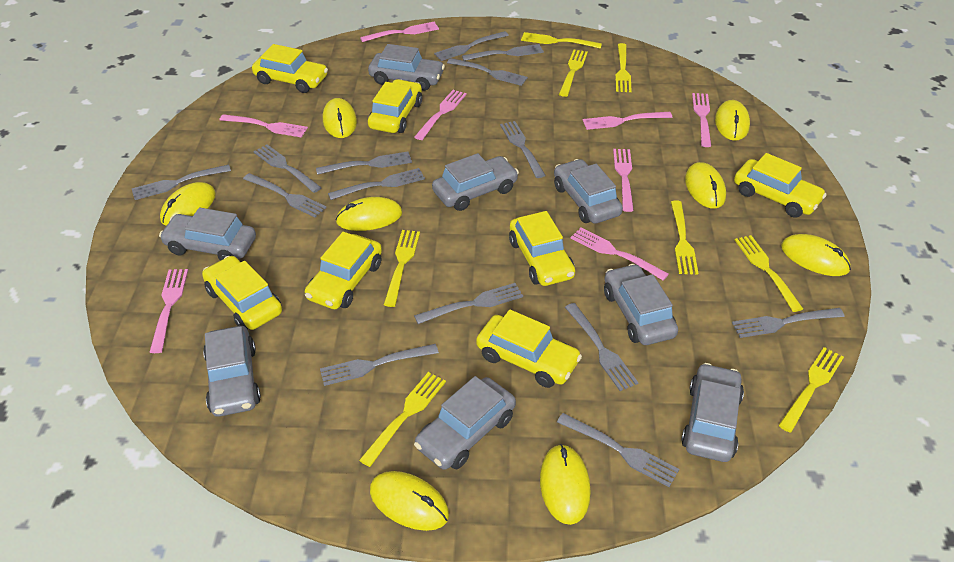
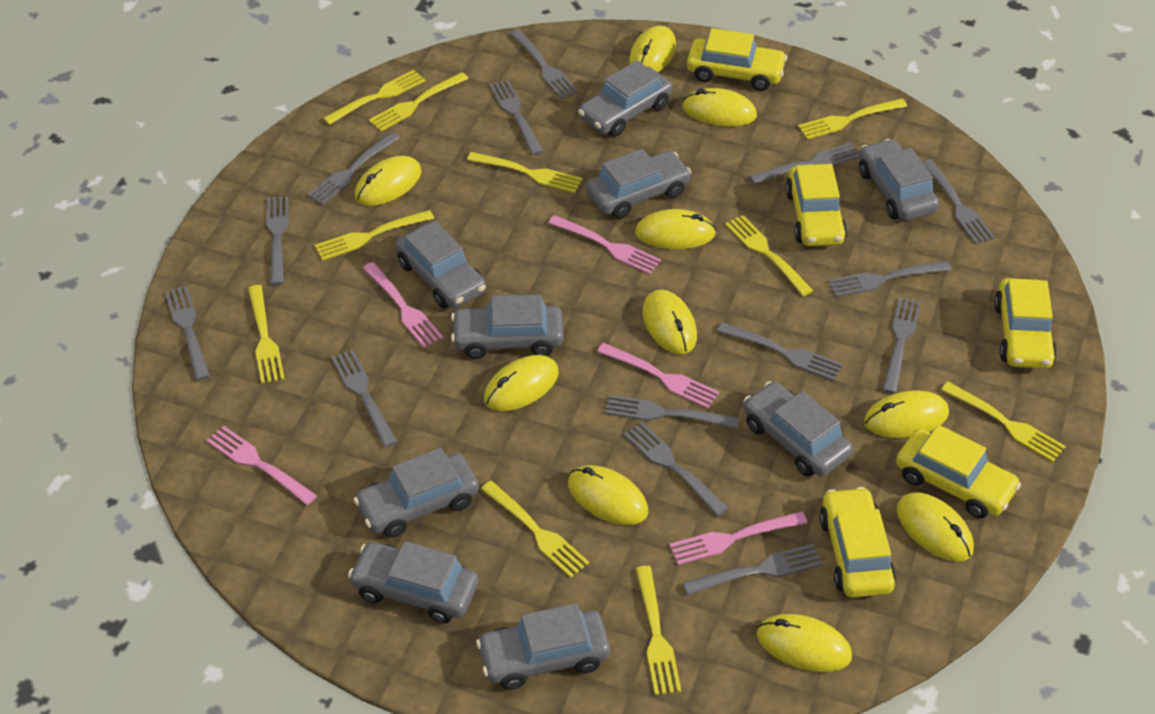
grey car: [159,208,256,261] [203,326,261,417] [368,44,445,91] [414,376,516,470] [432,153,519,211] [554,159,623,224] [604,264,678,345] [681,363,744,462] = 8 -> [348,541,478,623] [354,447,479,538] [395,221,486,309] [451,294,563,359] [476,603,610,690] [578,60,672,137] [586,149,692,219] [743,381,853,477] [859,139,939,221] = 9
pink fork: [150,269,188,353] [220,114,308,138] [360,22,439,42] [414,90,467,140] [571,227,669,281] [583,112,672,130] [613,149,634,212] [692,93,711,147] = 8 -> [206,426,317,505] [363,262,443,348] [548,215,661,274] [597,343,719,409] [669,512,808,565] = 5
yellow car: [202,256,282,330] [252,44,328,93] [305,232,382,309] [368,79,422,133] [476,310,582,388] [509,211,575,286] [734,153,827,218] = 7 -> [687,28,787,91] [785,164,847,246] [819,487,896,598] [896,425,1021,518] [994,278,1057,368] = 5
yellow fork: [359,372,446,467] [384,230,420,307] [521,32,602,49] [559,50,588,97] [615,43,632,92] [671,201,699,275] [735,235,803,312] [778,347,844,433] = 8 -> [248,285,285,384] [315,210,434,261] [323,70,425,125] [369,72,469,131] [467,152,582,193] [481,481,589,578] [635,566,681,695] [725,215,814,296] [798,99,907,139] [941,382,1066,462] = 10
yellow mouse: [160,182,216,226] [323,98,357,138] [335,197,402,231] [370,471,449,531] [540,444,591,525] [685,162,726,209] [715,100,750,141] [781,234,851,276] = 8 -> [355,156,421,206] [484,355,559,411] [568,465,648,525] [629,26,676,72] [635,209,716,249] [642,290,697,354] [682,88,757,127] [757,614,852,672] [864,390,949,438] [897,492,974,561] = 10

